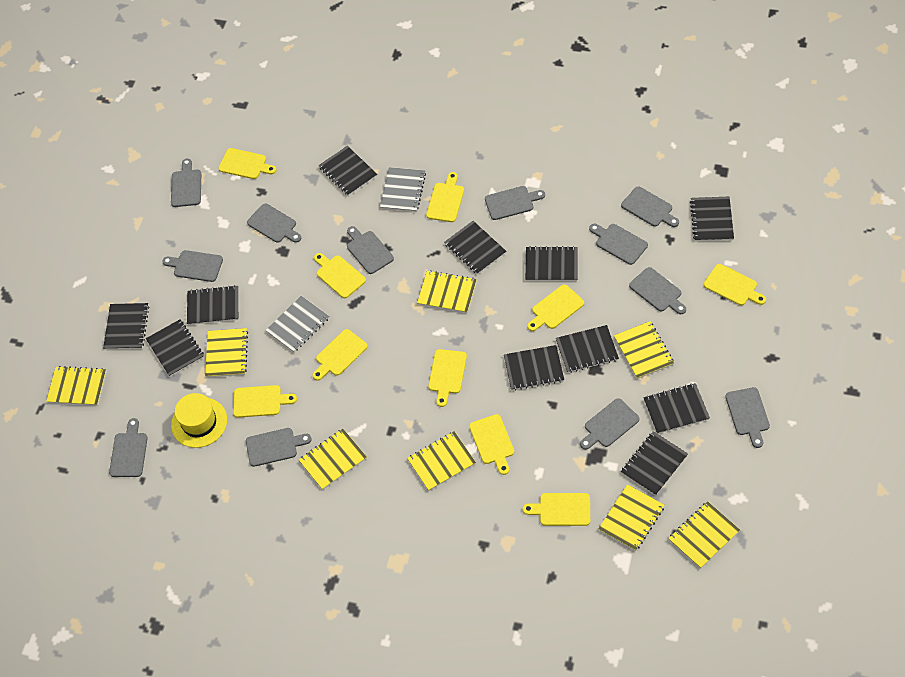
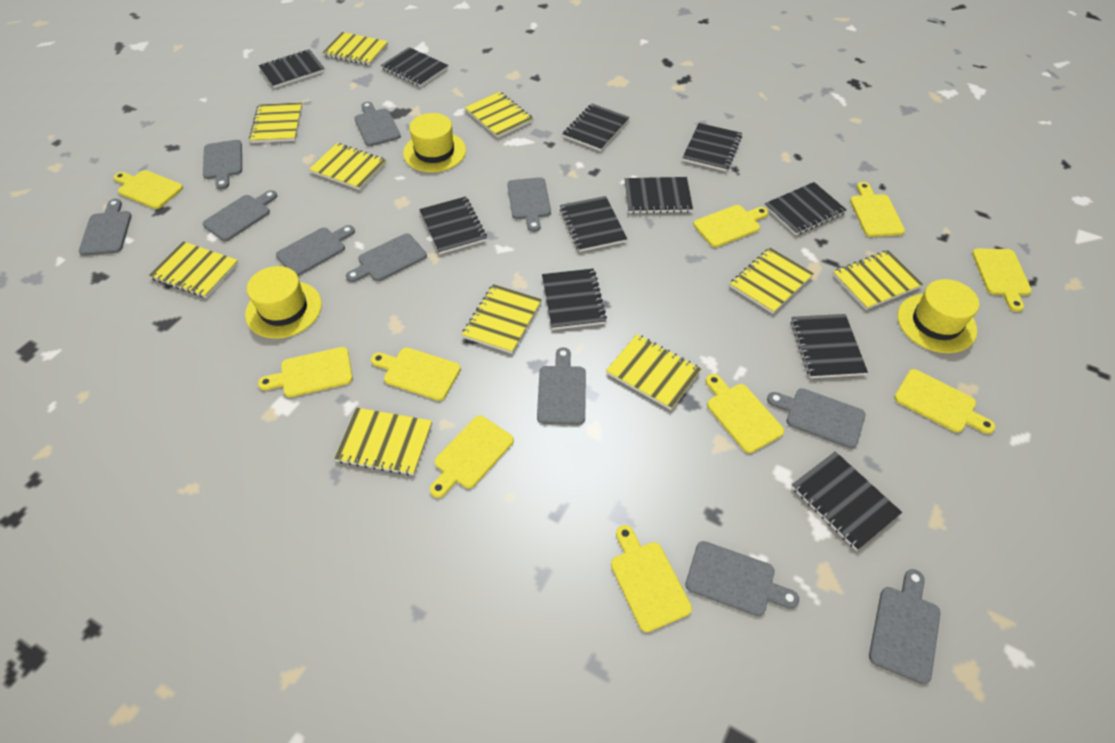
grey cutting board: [109,418,148,477] [162,250,223,282] [171,158,201,207] [246,428,312,467] [247,204,301,243] [347,226,394,274] [485,186,545,220] [580,398,640,450] [589,224,648,265] [621,187,679,227] [629,267,686,314] [725,387,770,448] = 12 -> [79,199,132,256] [203,140,242,189] [203,190,277,241] [276,225,355,276] [346,234,427,282] [355,102,401,146] [508,177,551,232] [537,347,586,425] [685,541,799,616] [767,388,865,449] [869,569,940,684] = 11
grey notebook: [265,296,329,352] [380,167,426,212] = 2 -> none = 0
yellow hat: [171,393,227,448] = 1 -> [245,266,322,339] [403,113,466,172] [897,279,979,353] = 3
yellow notebook: [46,366,107,406] [205,328,248,378] [299,429,367,490] [407,431,476,491] [417,271,477,313] [598,484,665,551] [614,321,674,379] [668,501,740,569] = 8 -> [149,241,239,298] [249,102,302,143] [309,143,386,190] [322,32,388,65] [334,408,432,476] [462,284,542,354] [465,92,533,138] [606,334,701,410] [730,248,814,314] [833,250,923,310] = 10

